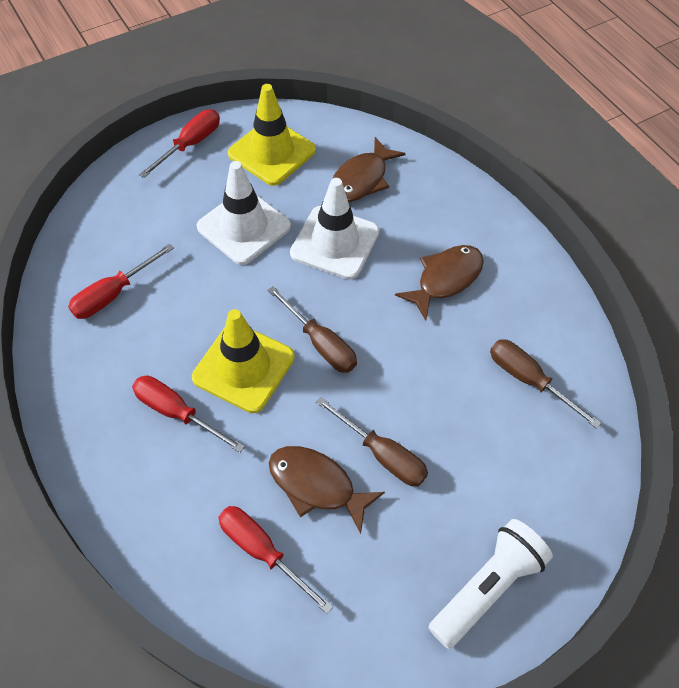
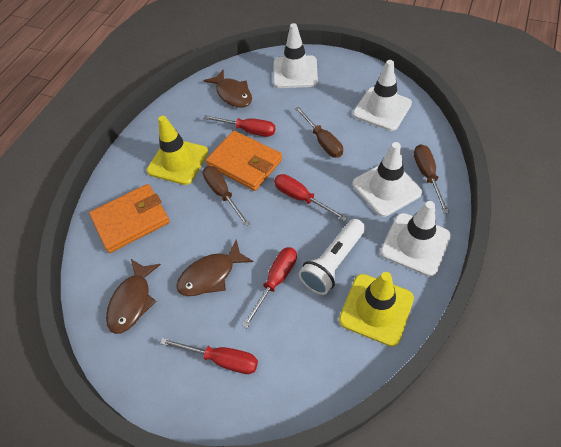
orange wallet: none = 0 -> [89,184,170,253] [206,131,282,191] = 2
white traffic cone: [197,161,291,265] [290,178,379,279] = 2 -> [273,23,318,88] [353,60,412,131] [353,142,422,217] [380,201,451,277] = 4

